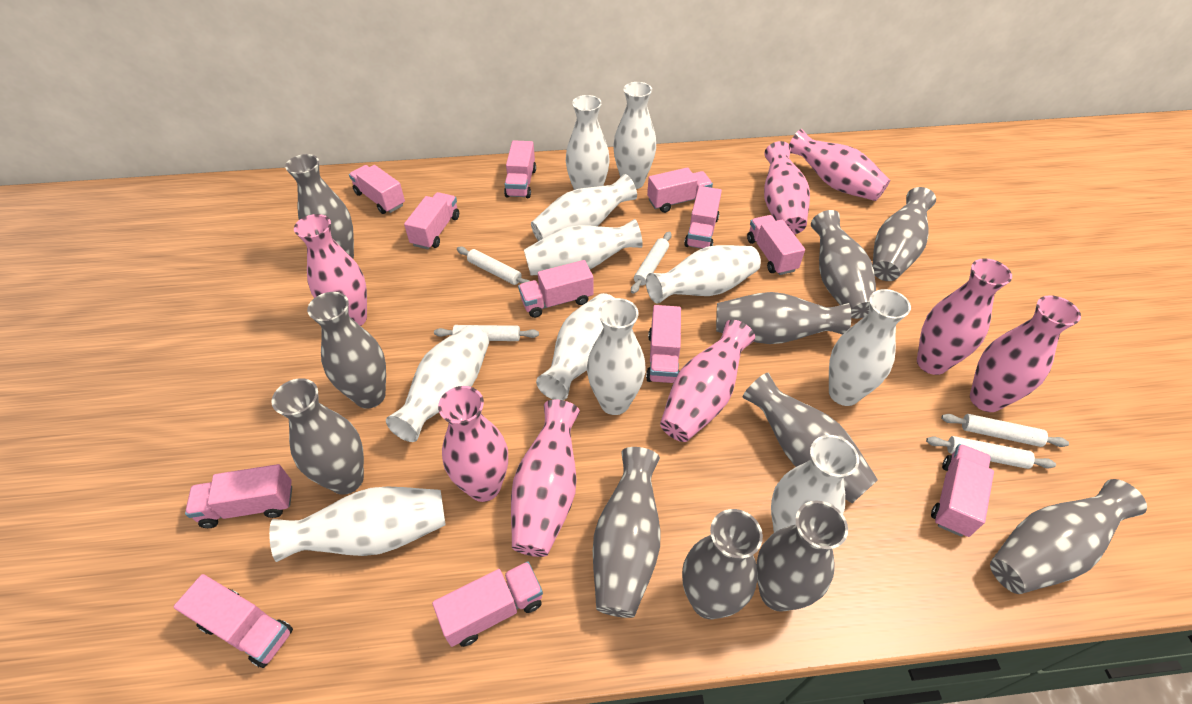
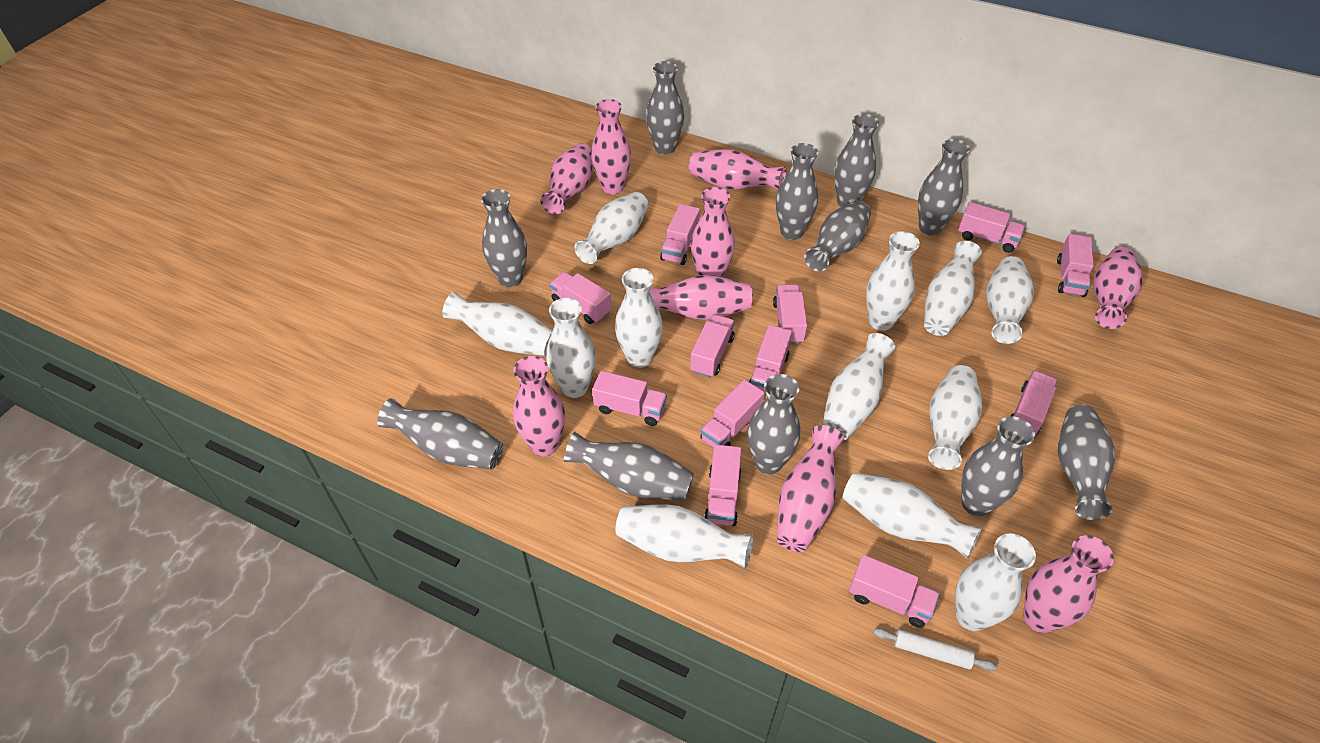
pink vase: [294,214,367,326] [438,386,508,502] [511,400,580,557] [660,320,755,442] [764,141,810,234] [789,129,890,201] [917,258,1012,375] [970,295,1081,412] = 8 -> [513,356,565,456] [540,143,593,214] [591,99,631,194] [649,275,753,320] [689,149,786,190] [691,187,735,277] [777,425,844,552] [1023,535,1114,633] [1093,247,1143,329] = 9
white rolling pin: [434,325,539,341] [457,247,530,285] [631,232,672,294] [926,436,1056,469] [941,414,1069,447] = 5 -> [874,628,997,671] = 1
white vase: [269,486,446,562] [386,325,489,442] [524,219,643,275] [531,174,637,241] [536,293,614,400] [566,95,610,190] [587,298,646,415] [613,82,656,189] [646,245,761,304] [771,435,859,533] [829,289,911,406] = 11 -> [442,292,552,356] [546,298,596,398] [574,192,649,264] [615,268,663,368] [615,505,753,569] [823,333,895,440] [843,473,982,559] [866,231,920,331] [924,241,982,336] [928,365,982,470] [955,533,1036,631] [986,256,1034,344] = 12

